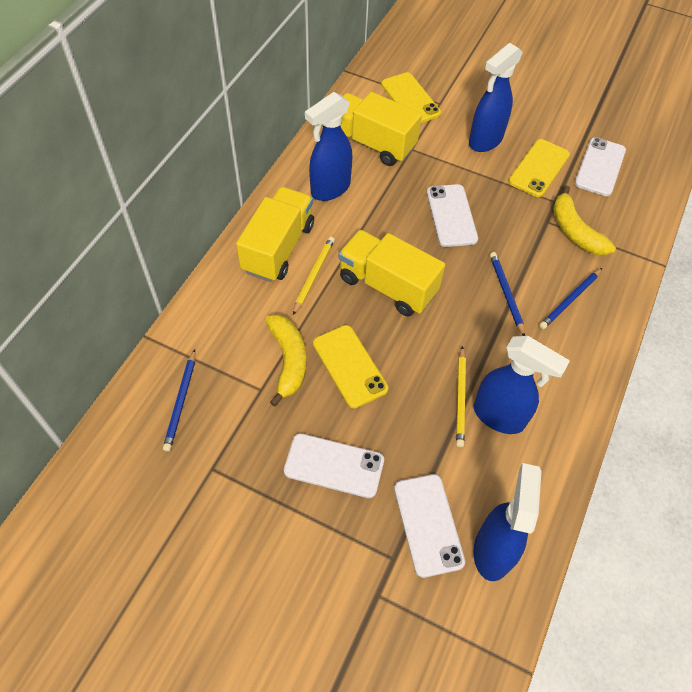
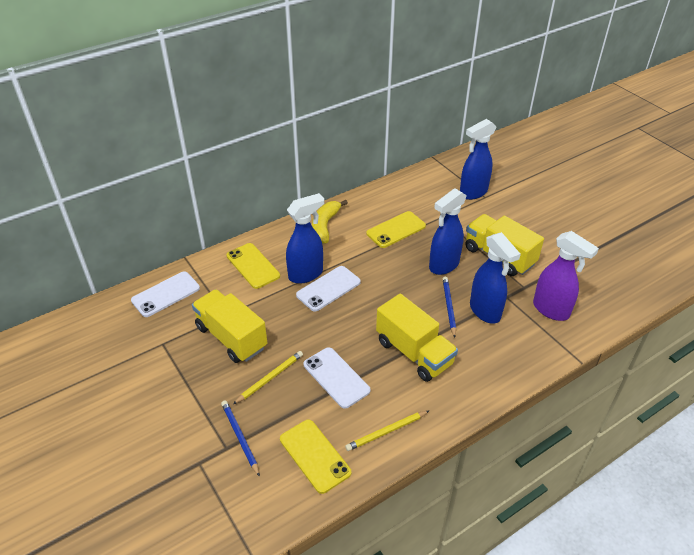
blue pencil: [163,349,195,451] [490,252,525,336] [539,268,602,329] = 3 -> [221,401,260,477] [443,277,456,338] = 2
purple spray bottle: none = 0 -> [533,231,599,321] = 1
white phone: [284,433,384,498] [394,474,465,578] [427,184,478,247] [575,137,626,196] = 4 -> [131,272,200,317] [296,266,361,312] [304,347,371,409] = 3
yellow banana: [266,314,306,407] [553,186,616,256] = 2 -> [312,200,348,243] = 1

